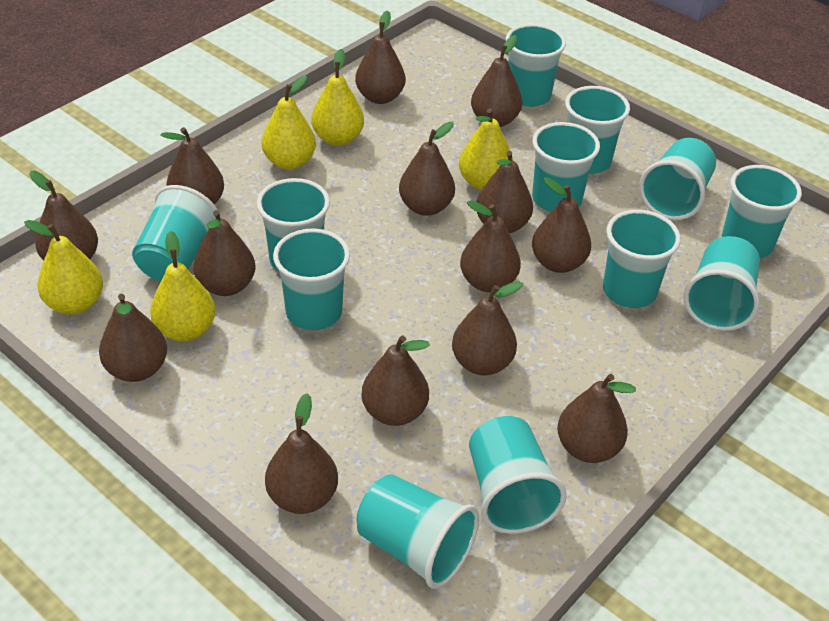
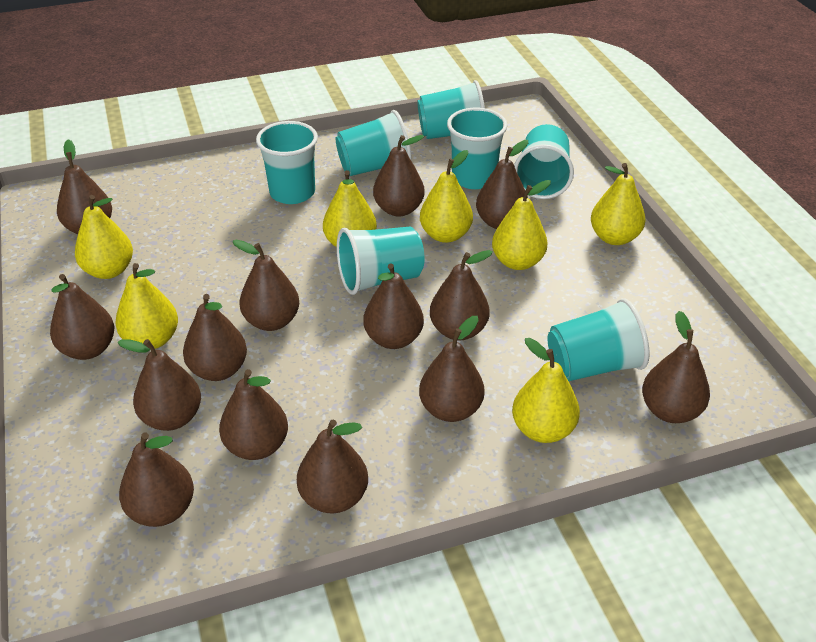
turquoise cup: [132,185,221,281] [257,178,330,271] [273,228,350,330] [357,474,479,589] [469,416,567,534] [506,24,566,107] [532,122,600,212] [565,86,630,174] [603,210,681,308] [639,138,716,220] [684,236,760,331] [722,165,802,258] = 12 -> [256,121,318,204] [336,110,412,176] [337,227,425,295] [417,80,485,139] [447,108,507,189] [514,124,574,199] [548,298,650,381] = 7
yellow pear: [24,220,103,315] [150,231,216,342] [262,76,316,170] [312,49,364,146] [459,108,513,190] = 5 -> [75,195,133,279] [115,263,178,349] [323,170,377,247] [420,150,473,243] [492,180,551,270] [512,338,580,443] [591,163,645,245] = 7

